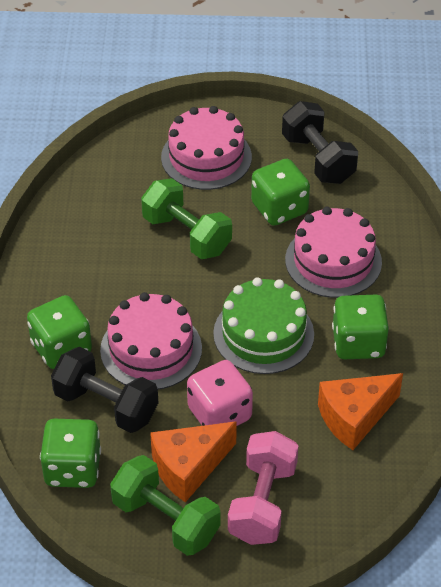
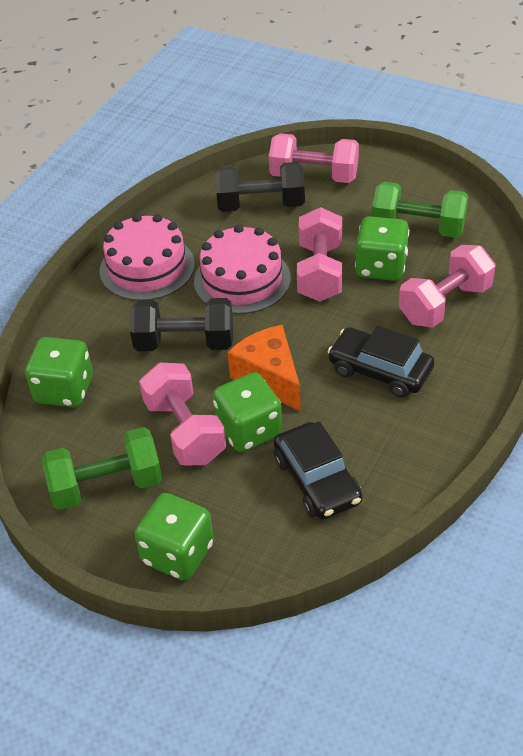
black car: none = 0 -> [274,421,362,519] [328,325,435,398] = 2
green cake: [213,277,314,374] = 1 -> none = 0
orange cheese: [150,421,237,502] [318,373,403,450] = 2 -> [228,325,301,412] = 1
pink cake: [100,292,202,390] [161,106,252,190] [285,207,382,298] = 3 -> [100,214,195,301] [194,225,291,314] = 2
pink dice: [187,360,253,426] = 1 -> none = 0
pink dumbbell: [228,431,298,545] = 1 -> [139,363,226,466] [269,133,359,183] [297,207,342,302] [399,245,496,328] = 4

